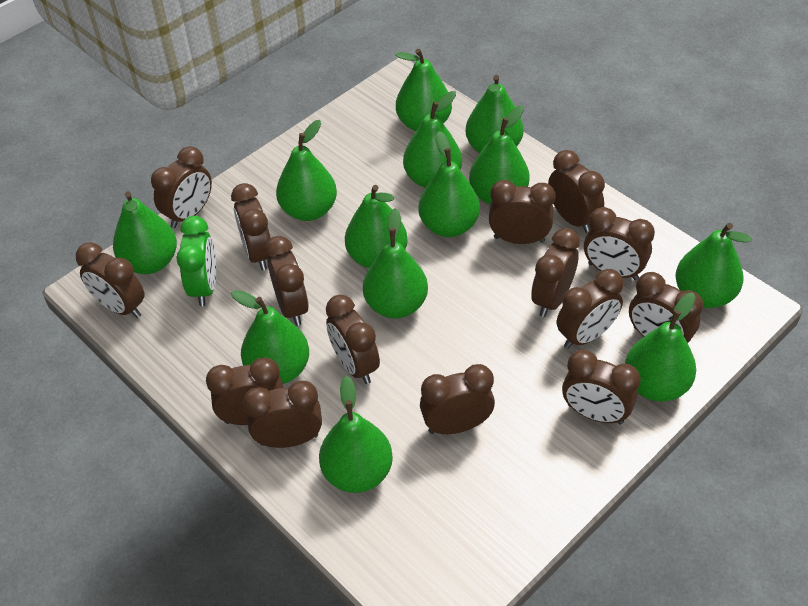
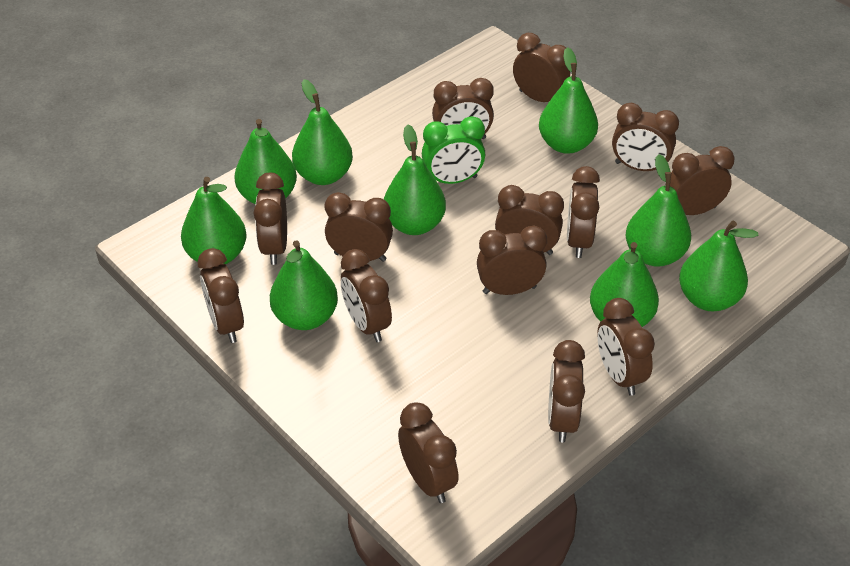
brown clock: [76,242,144,318] [151,146,212,228] [206,357,284,425] [231,183,271,270] [243,381,322,448] [265,236,309,326] [326,295,380,384] [420,364,495,434] [489,180,556,244] [531,228,580,317] [548,150,605,233] [557,269,624,349] [562,350,641,424] [584,207,655,280] [629,272,703,343] = 15 -> [198,248,244,343] [254,172,287,265] [325,192,393,262] [341,249,392,342] [398,402,459,503] [432,78,494,139] [477,225,547,295] [495,185,564,255] [513,33,570,102] [548,340,585,442] [567,166,600,258] [597,298,655,396] [612,103,679,171] [670,146,735,215] = 14
green pear: [113,192,177,274] [231,290,309,384] [276,120,337,221] [319,376,393,493] [345,185,408,268] [363,208,428,319] [396,49,452,131] [403,91,462,188] [418,131,480,237] [466,75,524,153] [469,105,530,204] [625,293,696,402] [675,223,751,308] = 13 -> [181,177,247,264] [234,119,297,204] [270,240,338,330] [292,79,353,185] [384,125,446,235] [539,47,598,154] [590,242,659,327] [626,154,691,267] [679,221,758,311] = 9

